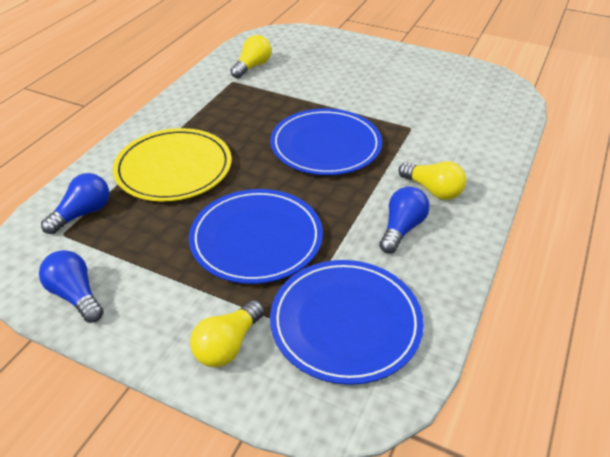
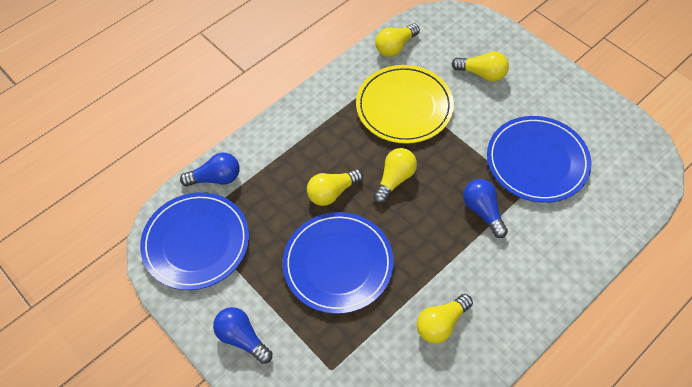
yellow light bulb: [190,300,264,367] [230,35,272,79] [398,161,466,200] = 3 -> [307,169,363,206] [373,148,417,204] [375,24,420,57] [417,294,473,343] [451,51,509,82] = 5

